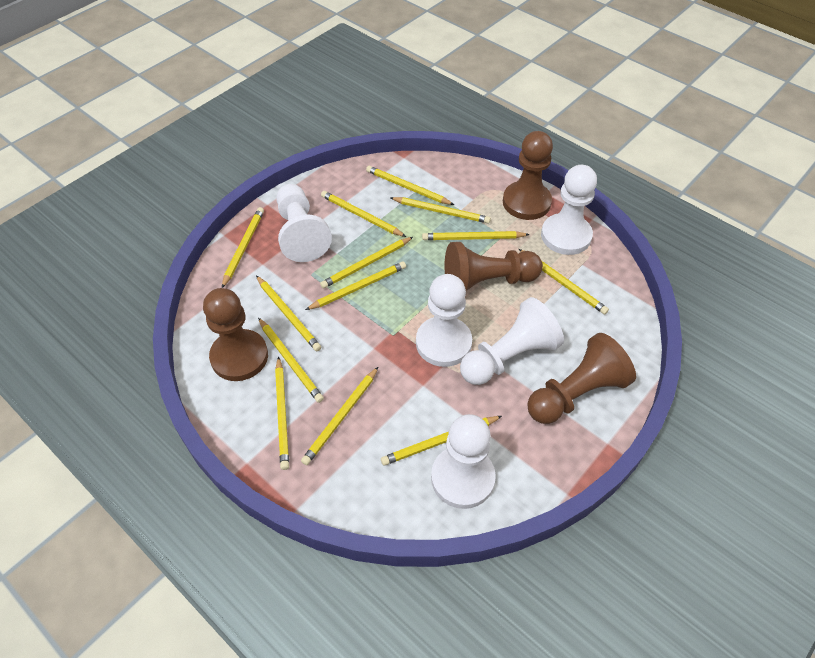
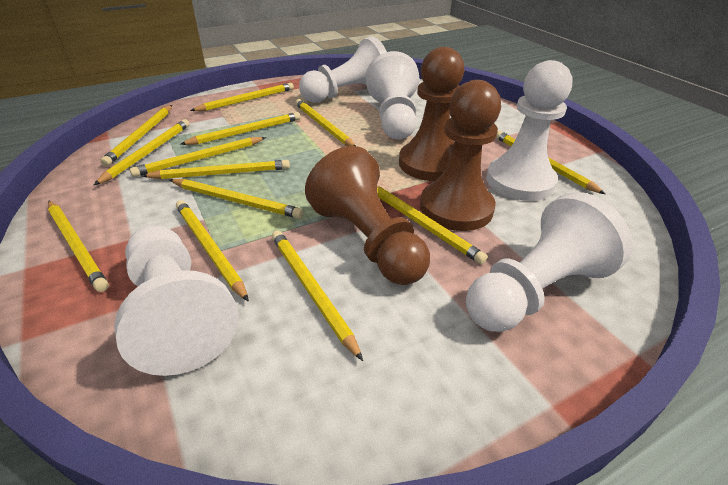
brown pawn: [203,288,268,381] [445,242,543,291] [503,131,553,220] [527,333,636,424] = 4 -> [305,146,430,285] [399,47,464,181] [420,80,501,231] = 3

